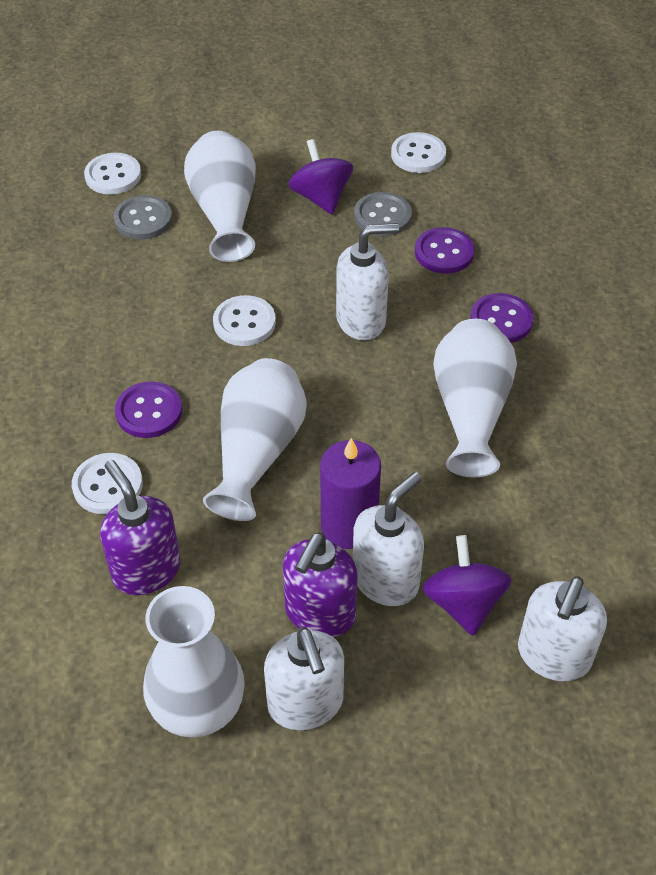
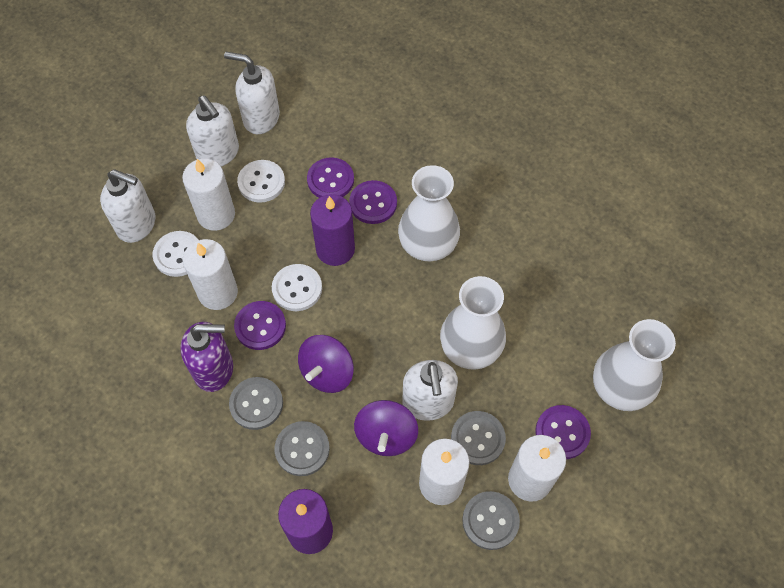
grey button: [113,195,172,240] [354,192,412,236] = 2 -> [229,377,283,430] [275,421,330,476] [451,411,506,465] [462,491,520,550] = 4
purple button: [115,381,182,438] [415,227,475,274] [470,293,534,343] = 3 -> [234,301,286,350] [307,157,354,198] [349,180,397,224] [535,405,591,459] = 4
purple candle: [320,438,381,549] = 1 -> [278,489,333,554] [310,194,355,266] = 2
purple soap dispenser: [100,460,181,595] [283,532,358,637] = 2 -> [181,322,233,392] = 1
white button: [72,453,143,514] [84,153,141,194] [213,295,276,346] [391,132,446,173] = 4 -> [153,231,199,277] [237,160,285,202] [272,264,322,311] = 3
white candle: none = 0 -> [182,159,235,231] [183,239,238,310] [419,438,469,505] [508,435,566,502] = 4
white vase: [143,586,245,737] [184,131,256,262] [203,358,307,521] [433,319,517,477] = 4 -> [398,165,460,261] [440,276,506,370] [593,319,676,411] = 3

